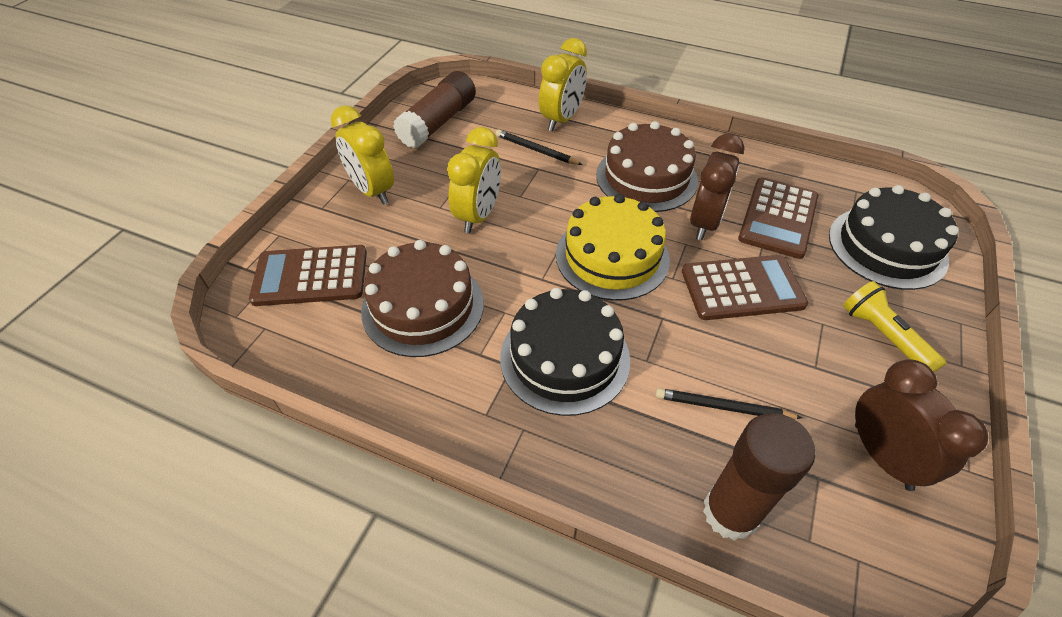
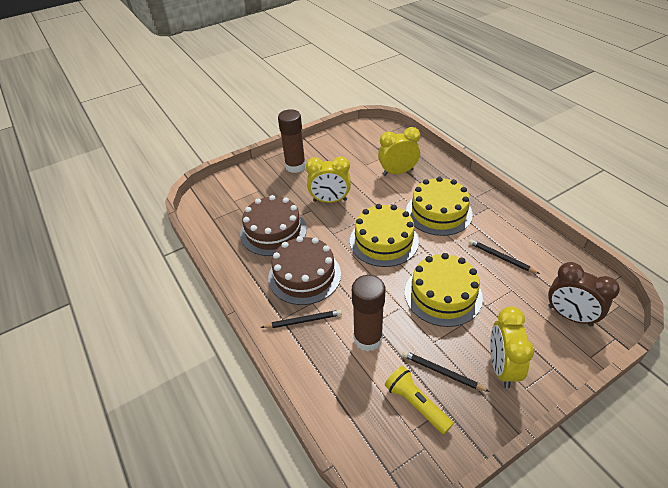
black cake: [500,288,630,416] [829,185,959,290] = 2 -> none = 0
black pencil: [496,129,583,165] [656,388,802,419] = 2 -> [261,310,342,328] [402,351,490,392] [469,239,540,274] = 3
brown calculator: [249,245,367,306] [682,255,808,320] [738,178,819,259] = 3 -> none = 0
brown clock: [690,134,745,240] [855,359,988,491] = 2 -> [548,262,620,326] = 1
yellow cake: [556,194,670,301] = 1 -> [350,204,419,267] [405,253,483,327] [406,177,473,236] = 3

